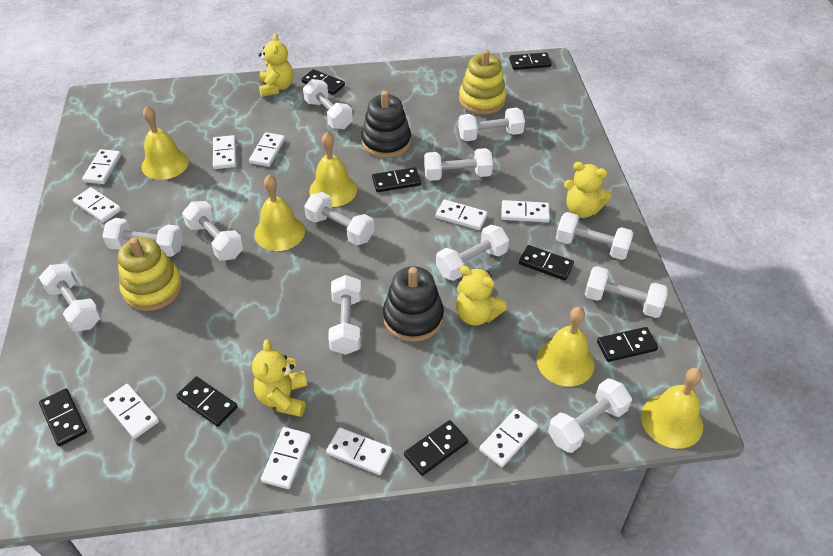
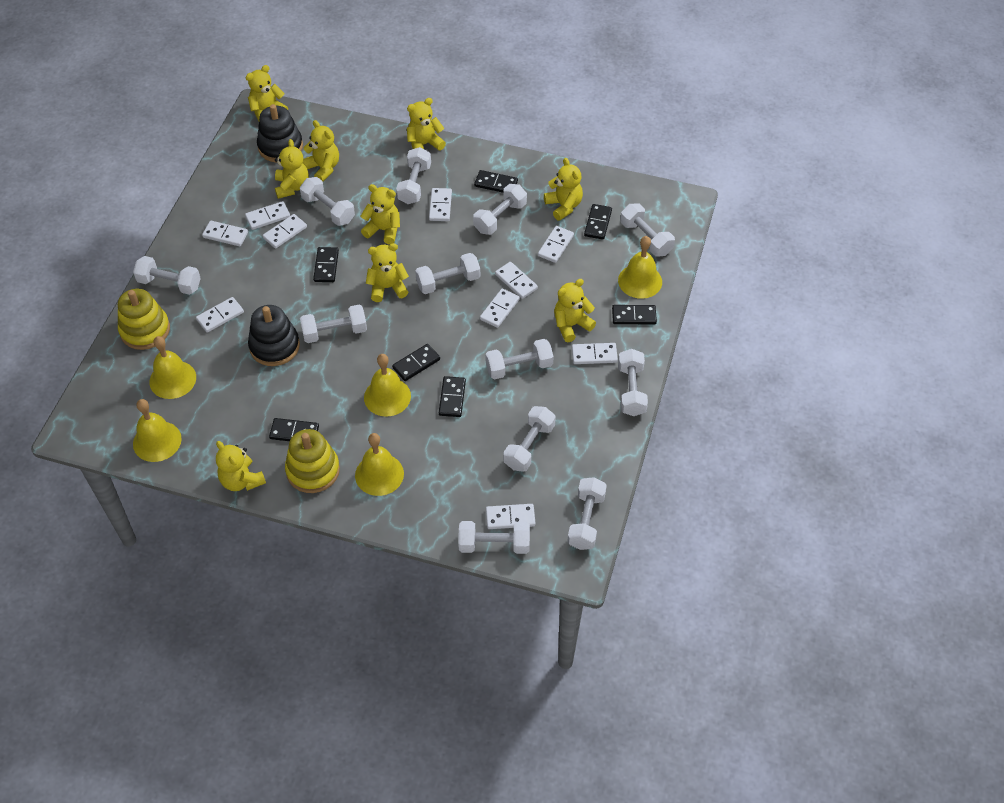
black domino: [39,388,87,446] [176,376,238,427] [301,69,345,95] [372,167,421,192] [404,420,468,476] [509,53,552,70] [519,245,574,281] [597,327,658,362] = 8 -> [269,418,319,441] [313,247,339,282] [392,344,440,381] [439,376,466,417] [474,170,518,193] [584,204,612,240] [612,305,657,324] = 7
yellow teddy bear: [252,339,307,417] [259,33,293,97] [456,266,507,326] [564,162,611,218] = 4 -> [216,441,266,491] [245,65,288,121] [275,139,309,199] [303,120,339,181] [361,184,400,244] [366,243,409,302] [407,98,446,150] [544,158,583,221] [554,279,596,342] = 9

